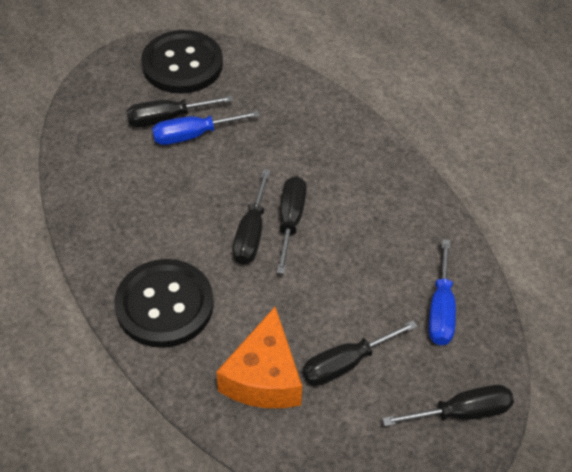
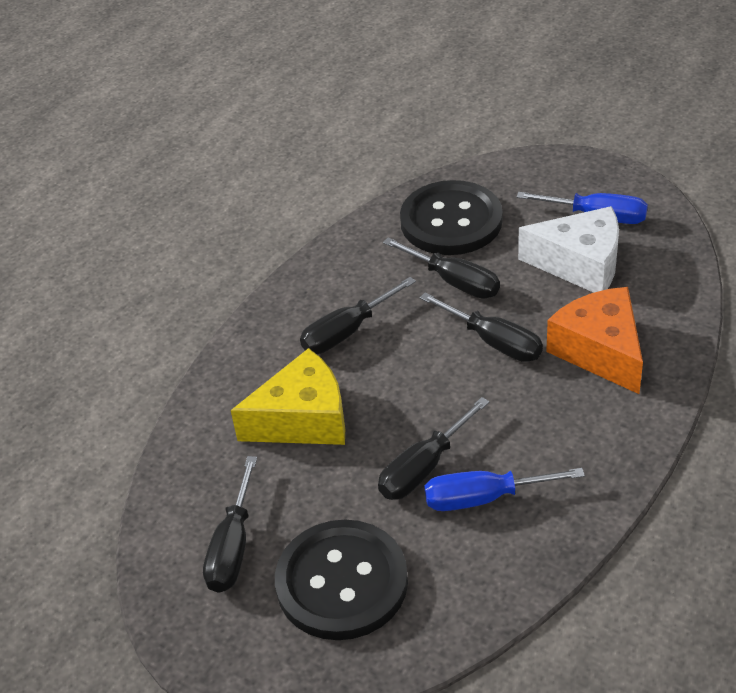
white cheese: none = 0 -> [518,206,619,293] = 1
yellow cheese: none = 0 -> [231,348,345,445] = 1

